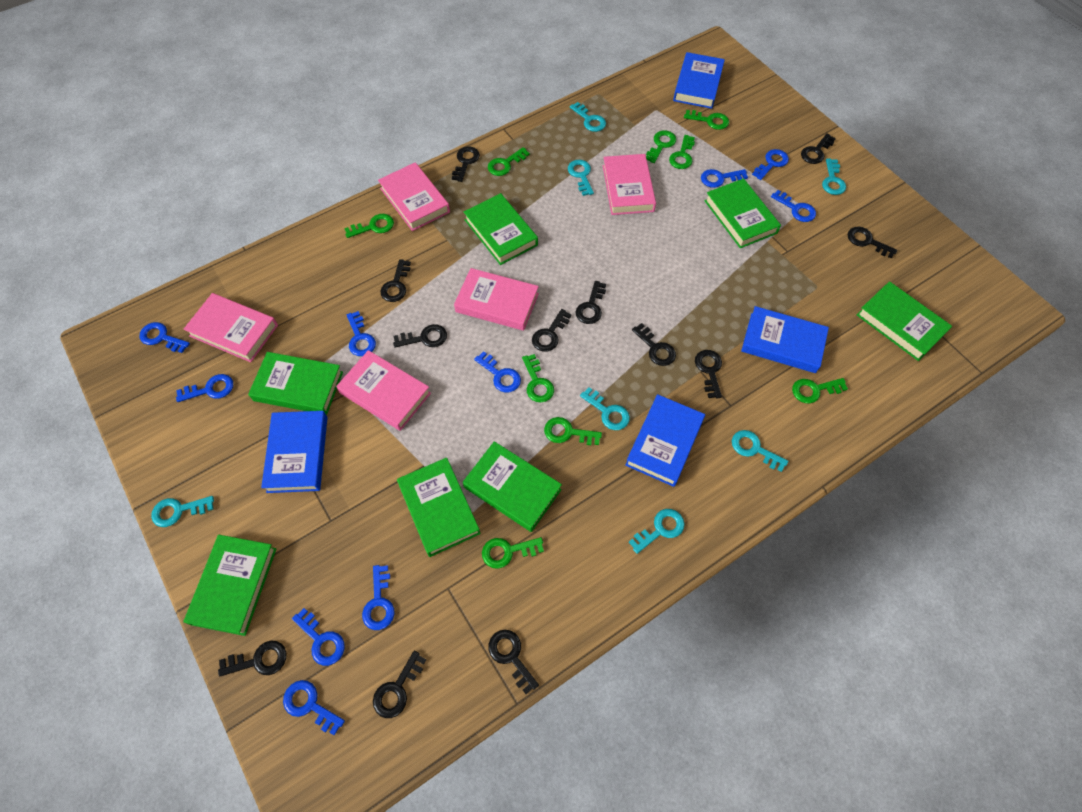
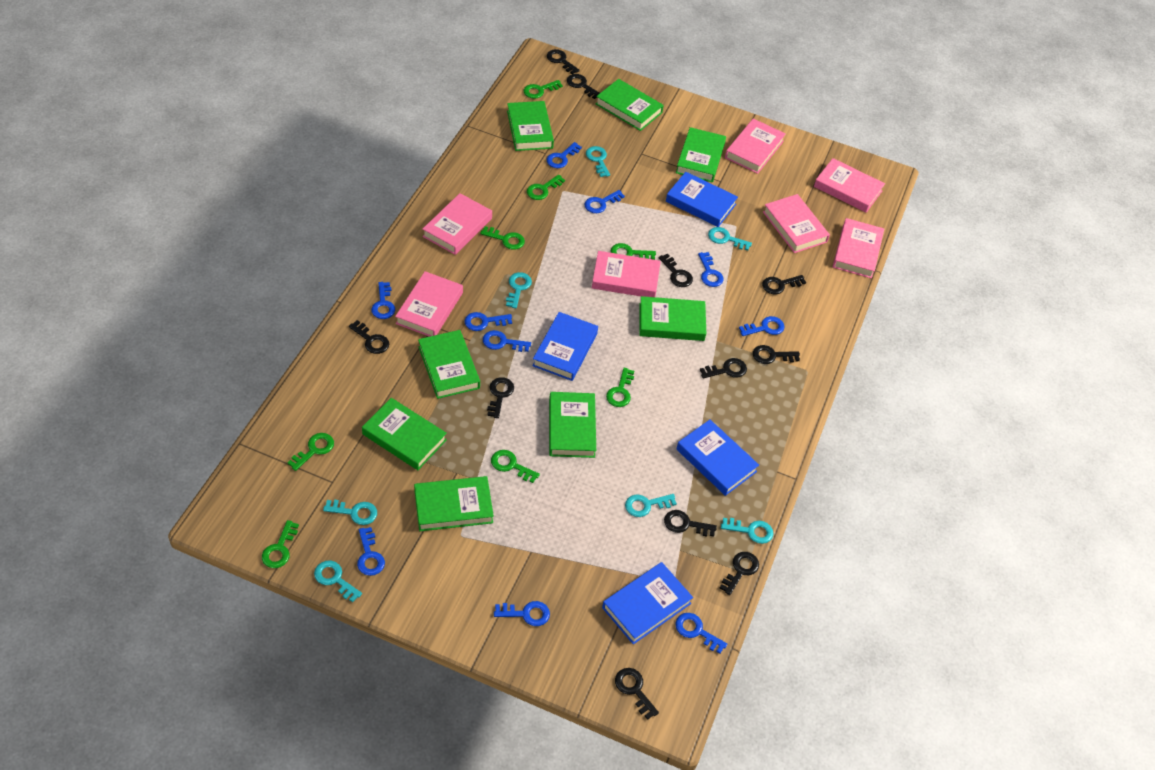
black key: [218,641,286,676] [373,650,426,718] [380,259,411,302] [393,324,447,347] [452,146,480,182] [488,630,539,694] [532,309,572,352] [576,281,606,324] [632,323,676,366] [695,350,722,398] [801,134,836,164] [848,227,897,259] = 12 -> [349,320,389,354] [487,377,514,418] [547,49,580,74] [567,74,600,99] [615,668,659,720] [659,253,693,287] [664,510,717,537] [700,358,747,378] [720,552,759,595] [753,345,800,364] [762,275,806,294] = 11
green book: [184,535,276,636] [248,352,343,415] [397,458,481,557] [463,441,562,532] [464,193,538,265] [704,179,781,248] [857,281,952,361] = 7 -> [362,398,447,470] [414,476,494,531] [418,330,480,399] [507,101,554,151] [549,392,596,458] [596,79,664,131] [639,296,706,341] [676,127,726,182] = 8
green key: [344,214,394,238] [482,537,544,569] [488,147,530,176] [522,354,554,402] [544,417,602,445] [646,130,676,163] [669,135,695,169] [684,110,729,130] [792,378,848,403] = 9 -> [262,520,299,568] [288,433,334,471] [480,226,525,250] [491,450,540,483] [524,80,563,99] [527,175,565,200] [606,368,634,407] [611,243,656,260] = 8
pink book: [184,293,278,362] [336,350,431,431] [378,162,450,231] [454,268,539,331] [603,154,656,215] = 5 -> [395,271,463,337] [423,193,492,255] [592,251,661,297] [725,119,786,174] [763,194,830,253] [814,158,885,213] [833,218,884,279] = 7

